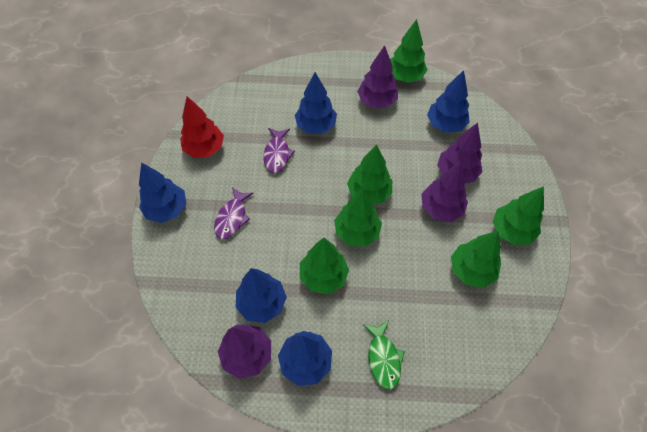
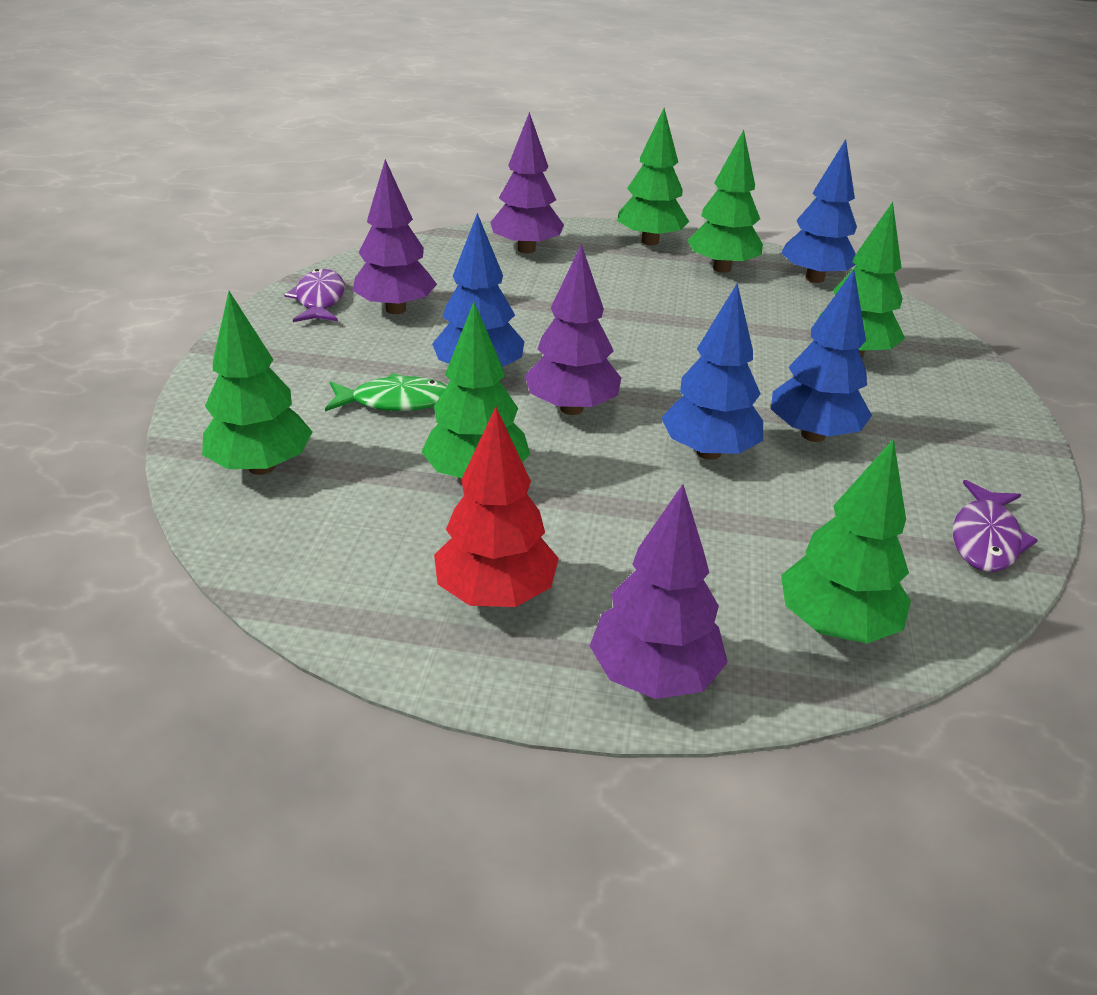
blue tree: [139,162,186,223] [236,268,287,323] [278,331,332,386] [295,72,337,134] [427,70,470,133] = 5 -> [432,213,525,367] [661,284,763,460] [771,270,872,442] [781,139,857,283] = 4

